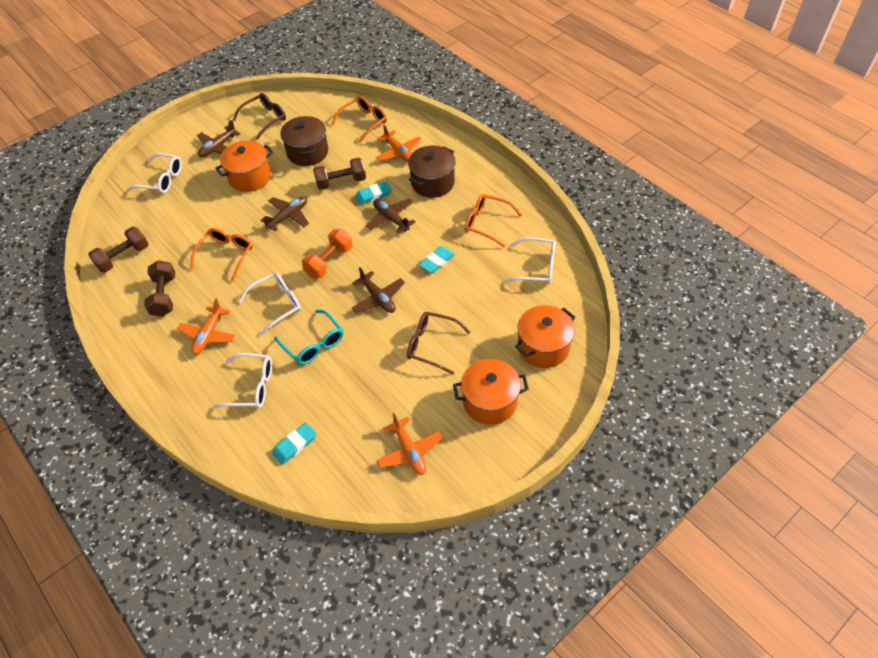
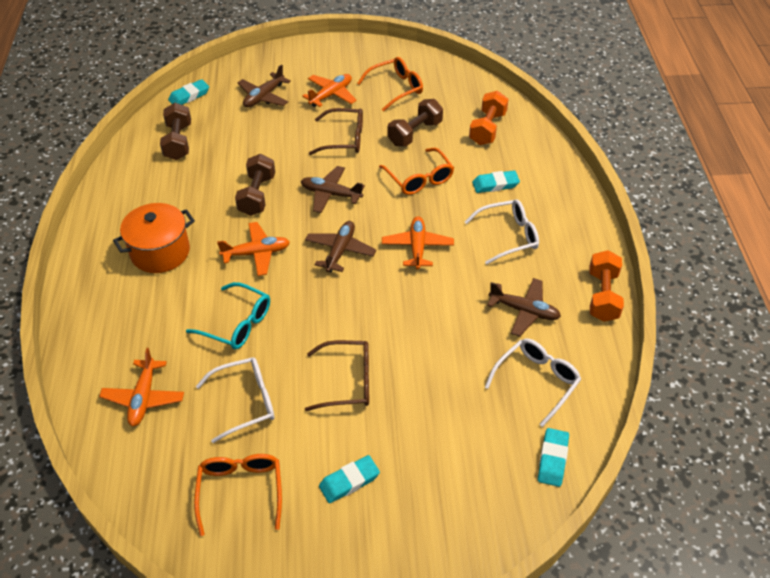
brown pot: [280,116,328,166] [408,145,456,198] = 2 -> none = 0
orange dumbbell: [302,229,352,278] = 1 -> [469,91,509,145] [589,250,624,322] = 2
orange plane: [177,298,237,355] [376,125,422,162] [376,413,443,475] = 3 -> [99,348,184,427] [217,222,290,276] [302,74,357,107] [382,216,454,270] = 4
orange pot: [215,141,274,192] [453,359,529,425] [515,305,575,368] = 3 -> [113,203,195,273] = 1
turquoise eraser: [272,423,316,465] [355,181,392,205] [419,246,455,273] = 3 -> [168,79,209,105] [319,455,380,503] [472,170,520,193] [538,428,569,487] = 4
white glasses: [127,153,182,193] [212,353,272,408] [238,273,301,336] [504,237,556,284] = 4 -> [196,357,275,443] [465,199,539,265] [485,338,581,427] = 3

